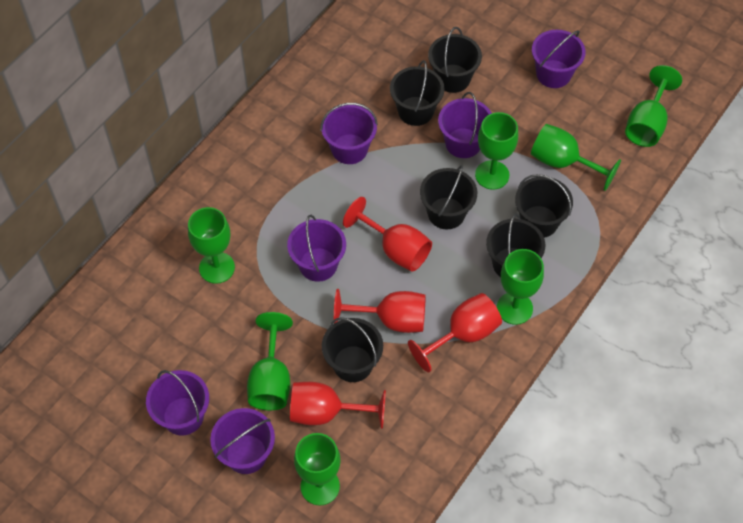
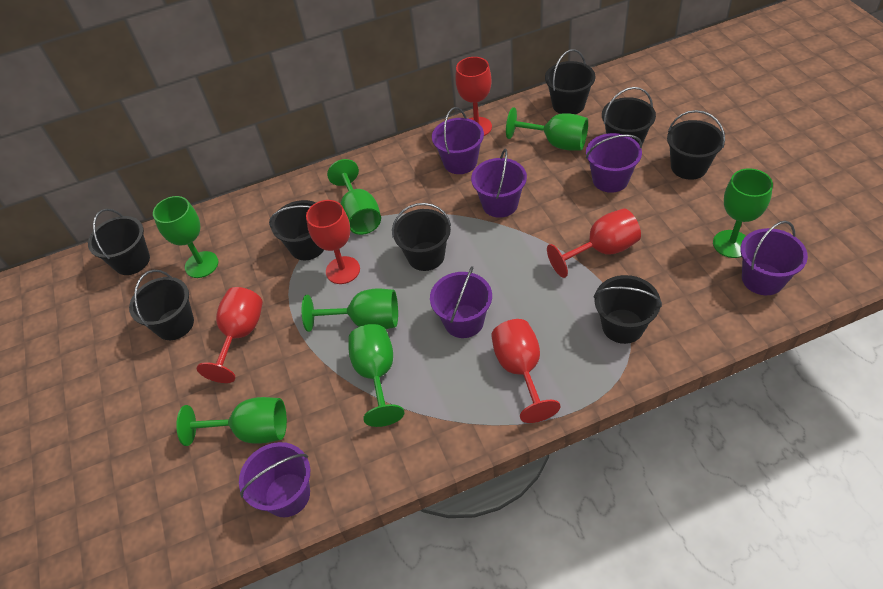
black bucket: [322,317,383,382] [390,60,444,126] [420,165,477,229] [428,27,482,93] [486,213,545,277] [515,174,573,238] = 6 -> [88,209,150,275] [129,270,194,340] [269,200,324,260] [392,203,451,271] [545,49,595,114] [594,275,662,344] [602,87,656,145] [667,110,725,180] = 8
red goblet: [290,382,386,429] [334,289,426,333] [343,197,432,272] [408,293,502,372] = 4 -> [197,287,263,383] [306,200,360,284] [455,57,492,136] [491,319,561,423] [547,208,641,278] = 5

